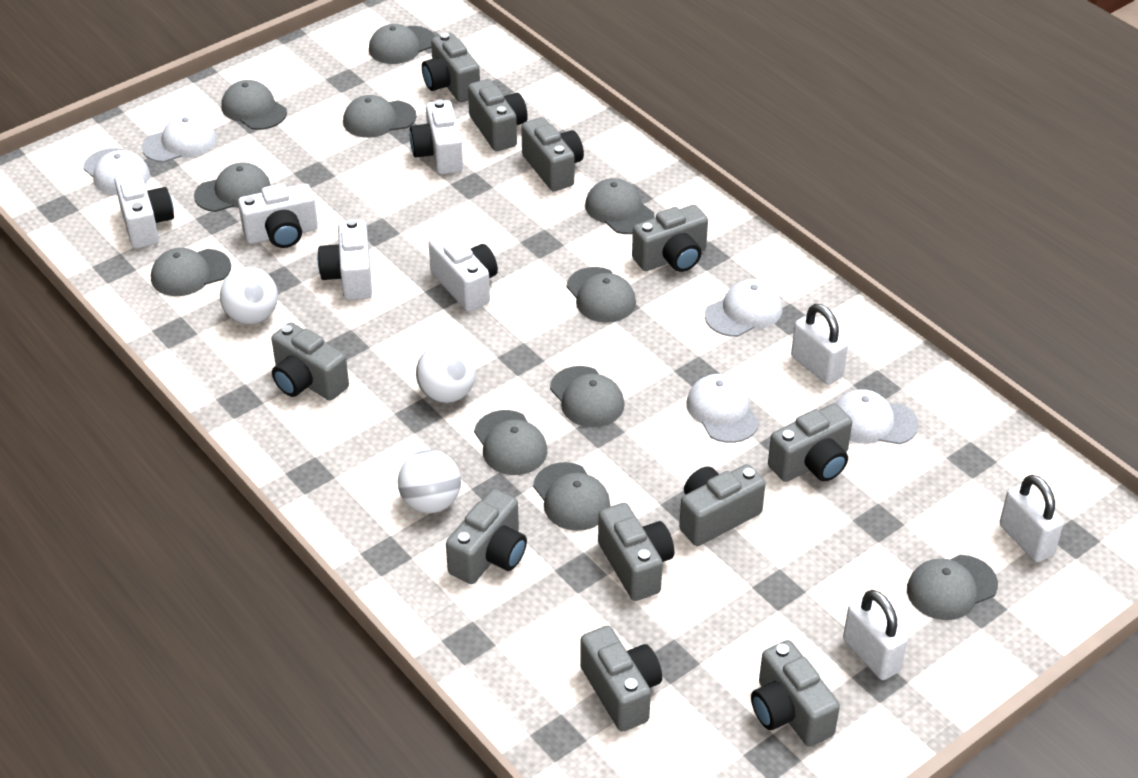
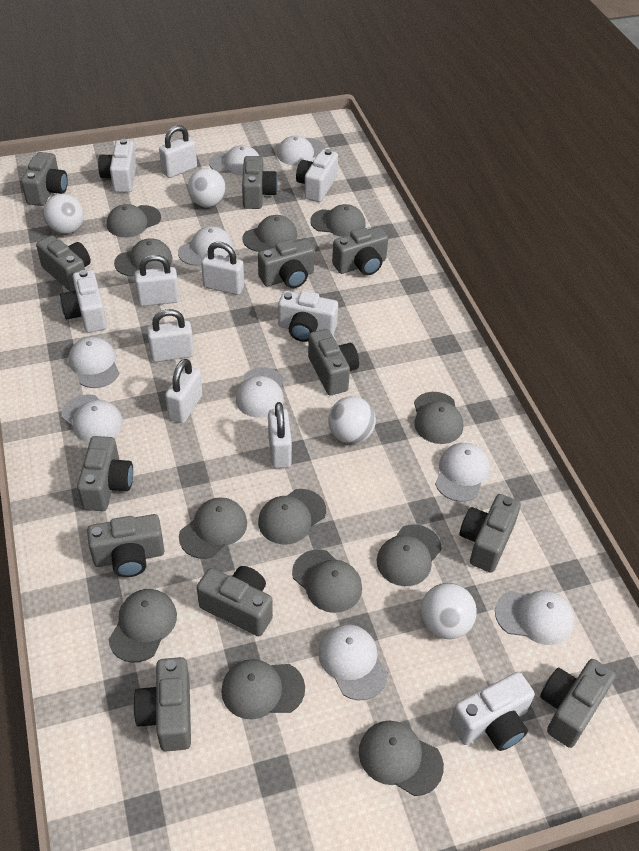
grey camera: [271,322,349,401] [422,33,480,102] [446,489,527,584] [468,79,528,151] [521,117,584,191] [580,626,662,732] [598,503,674,601] [632,205,708,272] [679,464,766,546] [751,640,840,747] [768,403,852,482] = 11 -> [21,152,68,206] [36,235,91,292] [77,436,133,511] [87,514,164,577] [133,657,191,751] [197,566,273,636] [242,156,278,209] [258,239,315,288] [308,329,359,395] [332,227,388,275] [460,494,521,573] [540,659,616,748] = 12
grey cap: [151,248,231,296] [194,163,271,212] [222,80,287,130] [343,95,417,138] [369,24,435,64] [474,410,547,475] [533,462,610,531] [550,366,625,427] [566,267,636,323] [585,178,655,234] [907,555,998,620] = 11 -> [107,204,161,237] [109,589,177,663] [114,238,173,276] [179,497,247,559] [221,659,305,719] [242,215,297,252] [258,489,326,545] [292,549,362,613] [310,204,366,237] [359,721,444,796] [377,524,442,586] [414,392,463,444] = 12
white ball: [220,267,278,324] [398,450,461,513] [416,343,476,403] = 3 -> [43,194,84,234] [188,168,226,207] [328,396,376,444] [421,583,477,639] = 4
white cap: [83,148,150,195] [142,114,217,162] [686,374,759,443] [705,279,782,337] [835,389,919,444] = 5 -> [62,394,123,443] [68,337,119,388] [178,226,233,266] [209,145,259,176] [236,367,284,418] [277,136,325,166] [318,624,388,700] [435,443,490,502] [495,590,574,645] = 9
white padlock: [791,304,848,385] [843,590,908,680] [1000,475,1064,562] = 3 -> [135,254,179,306] [147,309,194,362] [159,125,197,178] [165,359,203,423] [201,242,244,295] [268,402,292,468] = 6

